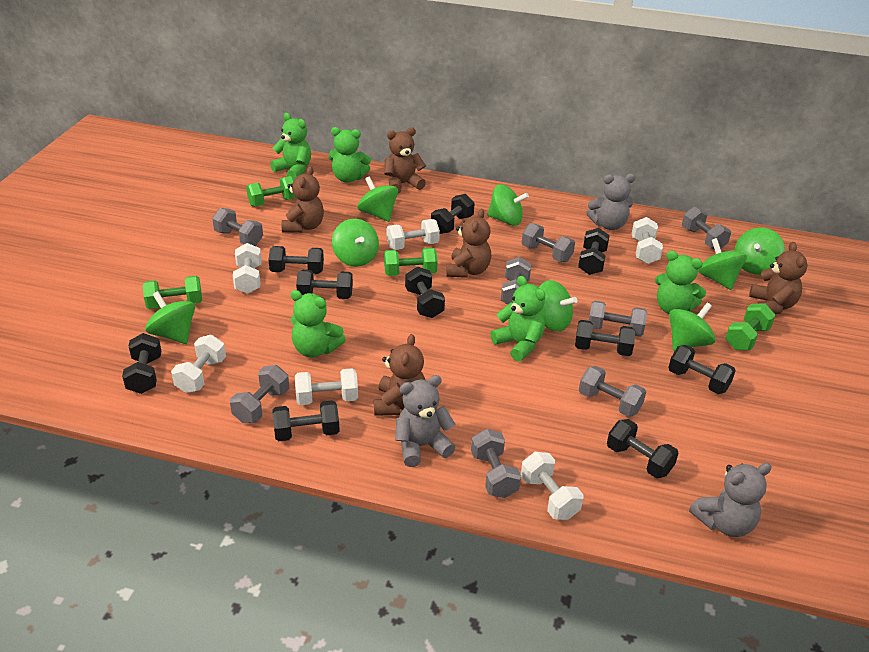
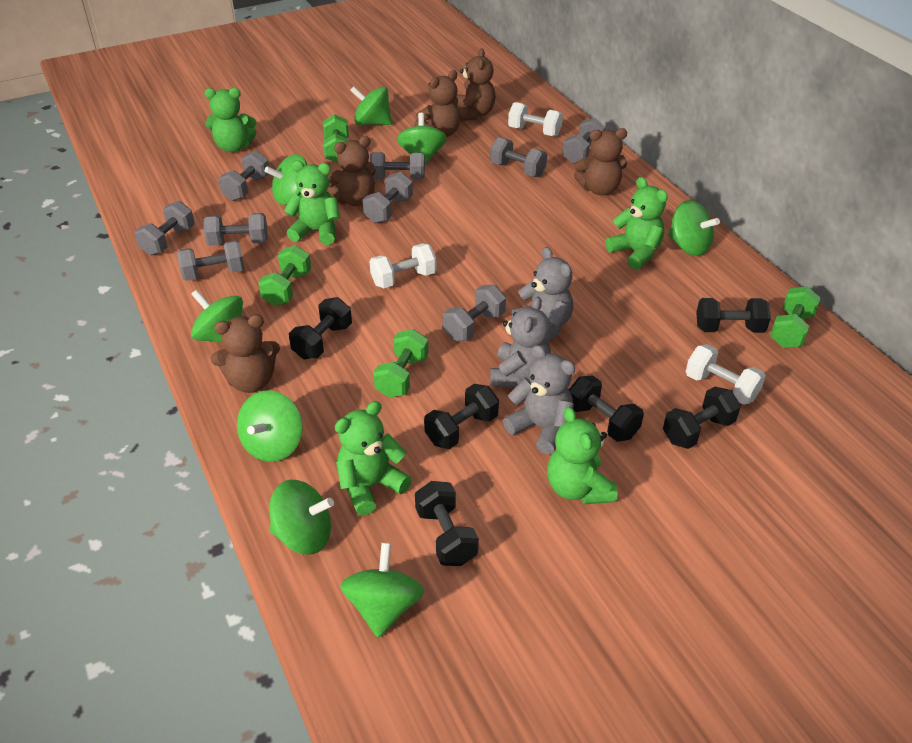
black dumbbell: [122,333,161,394] [269,246,324,274] [272,400,340,441] [296,270,353,299] [405,267,445,318] [431,194,475,234] [575,320,636,356] [578,228,610,275] [607,419,679,478] [668,345,736,394] = 10 -> [289,297,352,359] [415,481,479,566] [424,384,499,449] [569,375,644,442] [663,386,741,449] [696,298,771,333] = 6
grey dumbbell: [212,208,263,246] [230,365,289,423] [471,429,521,498] [501,257,531,305] [522,223,575,262] [579,366,646,417] [589,301,647,337] [682,207,731,249] = 8 -> [135,201,195,255] [177,240,245,281] [204,213,268,246] [218,151,269,201] [363,172,413,223] [370,152,425,180] [443,285,506,341] [490,137,547,177] [562,118,606,164] = 9
white dumbbell: [171,335,226,393] [233,243,262,294] [295,368,358,405] [387,219,440,250] [521,452,584,520] [632,217,663,264] = 6 -> [369,244,437,288] [508,102,563,137] [686,344,766,405] = 3

